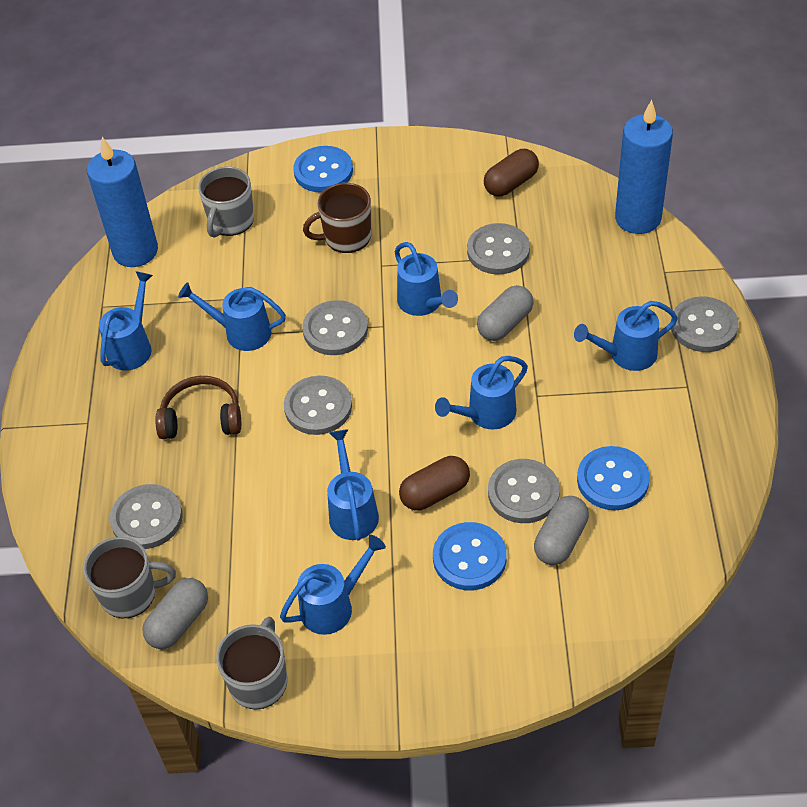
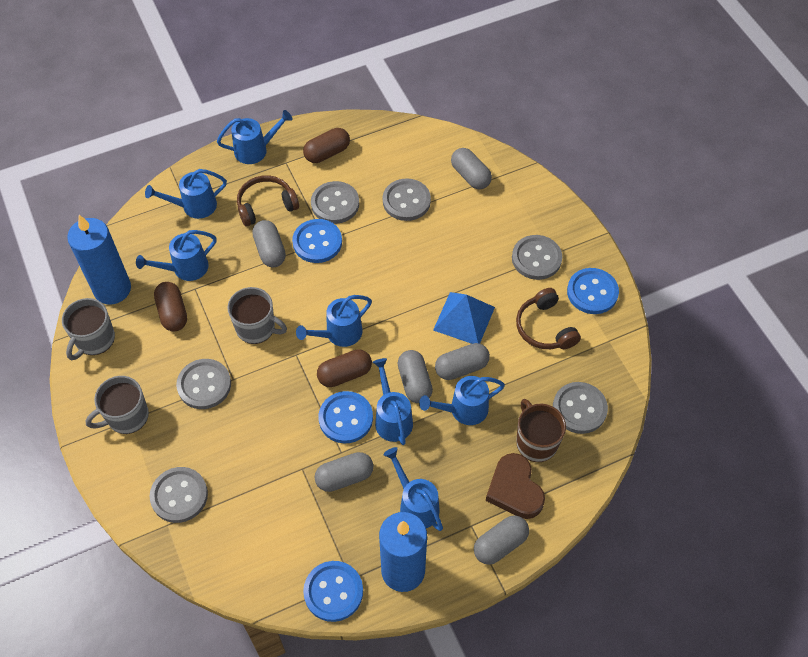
blue button: [293,146,353,193] [433,522,507,590] [577,446,650,510] = 3 -> [292,219,342,263] [303,561,363,622] [318,391,373,443] [567,268,619,314] = 4
blue pyramid: none = 0 -> [433,292,495,344] = 1
brown capsule: [399,456,470,511] [484,149,539,197] = 2 -> [154,282,187,332] [303,128,350,163] [317,349,372,387] = 3
brown headphones: [155,376,241,439] = 1 -> [237,175,299,226] [516,288,581,349] = 2
brown heart: none = 0 -> [486,453,545,519] = 1
grey capsule: [142,578,208,649] [477,285,534,341] [534,496,589,565] = 3 -> [252,220,286,267] [314,452,373,492] [398,350,433,403] [435,343,490,380] [451,148,492,189] [474,515,529,565] = 6

